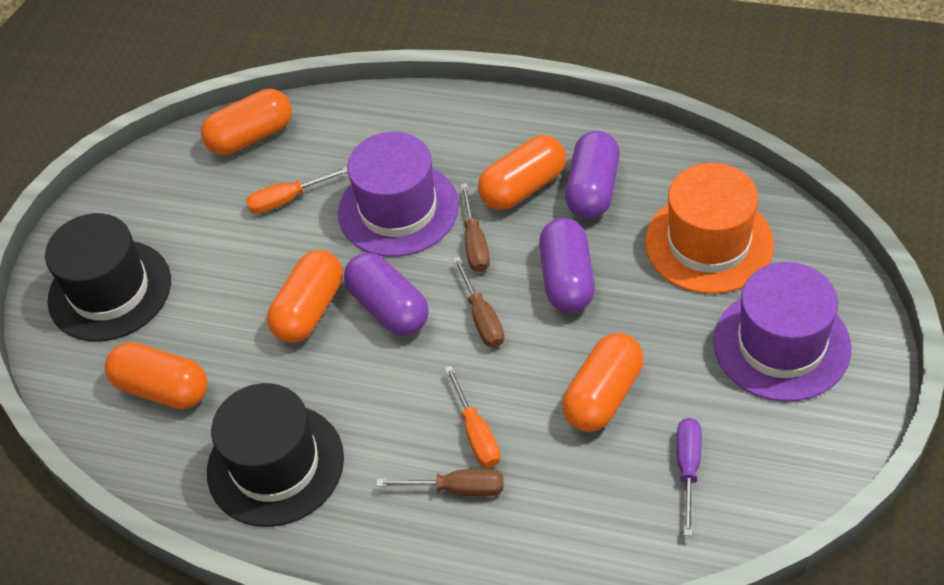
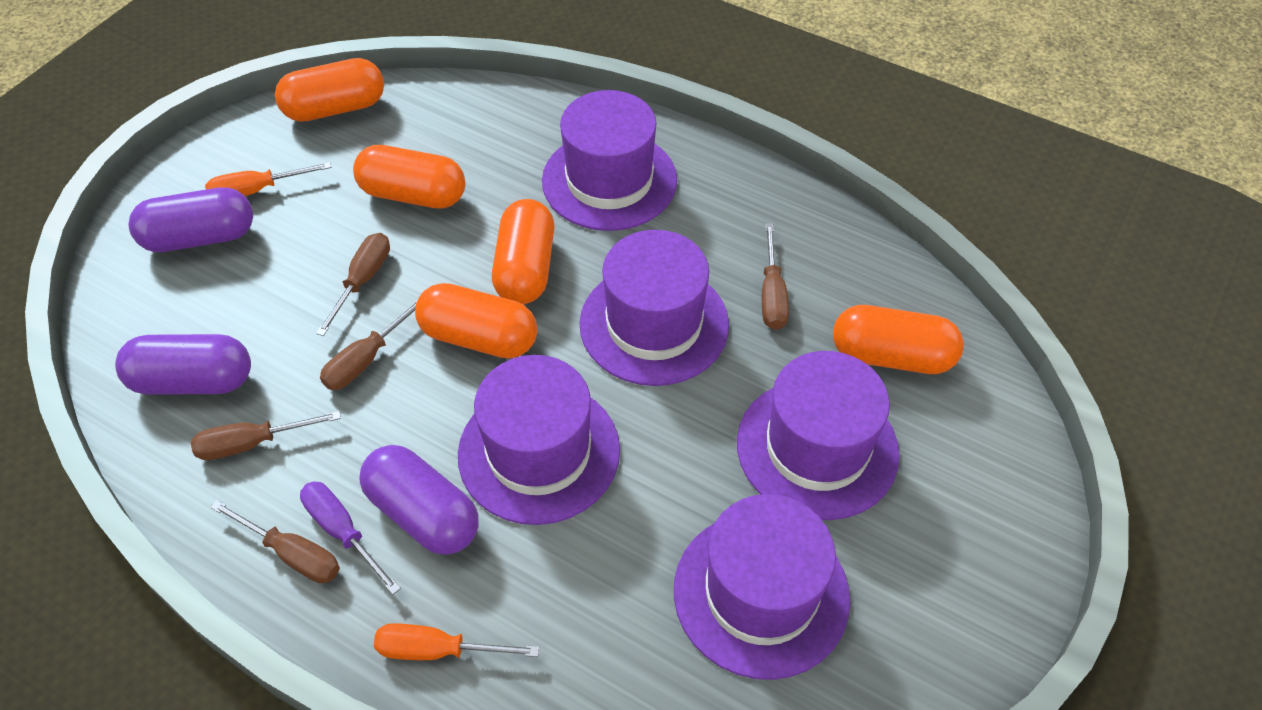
black hat: [45,213,171,342] [207,383,344,527] = 2 -> none = 0
brown screwdriver: [376,469,504,496] [453,257,504,347] [461,183,490,272] = 3 -> [191,411,341,460] [210,500,340,583] [316,233,390,336] [320,301,417,390] [762,223,789,330] = 5
orange hat: [645,163,774,294] = 1 -> none = 0
purple hat: [338,132,459,257] [713,262,851,402] = 2 -> [458,355,620,525] [542,90,677,231] [579,230,729,386] [674,494,850,680] [737,351,900,520] = 5

